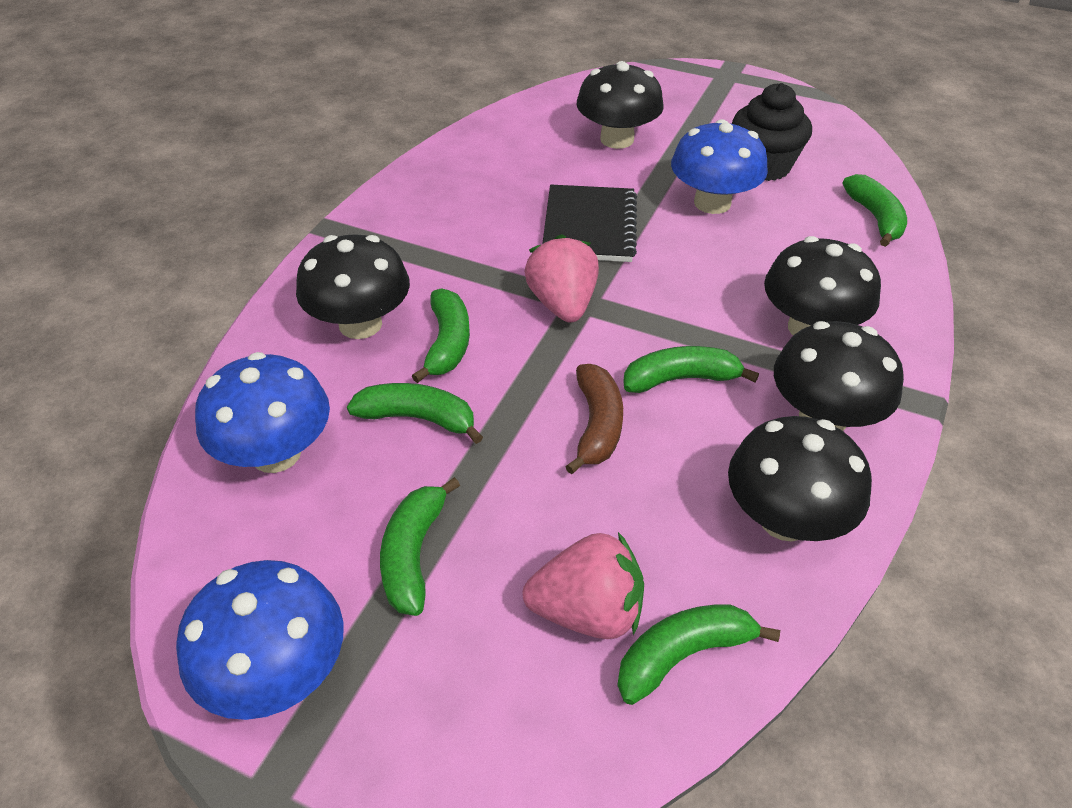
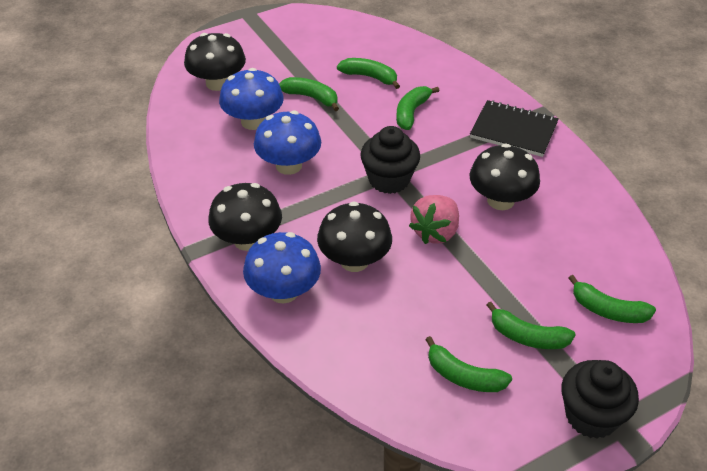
black cupcake: [732,83,812,181] = 1 -> [361,126,420,194] [561,360,639,439] = 2
black mushroom: [296,234,410,339] [576,61,664,149] [728,416,872,542] [764,236,881,335] [774,321,904,431] = 5 -> [184,33,246,91] [208,183,282,251] [317,201,392,272] [469,144,540,210] = 4
brown banana: [565,364,623,474] = 1 -> none = 0
pink strawberry: [523,532,644,639] [524,234,599,323] = 2 -> [409,195,459,244] = 1

